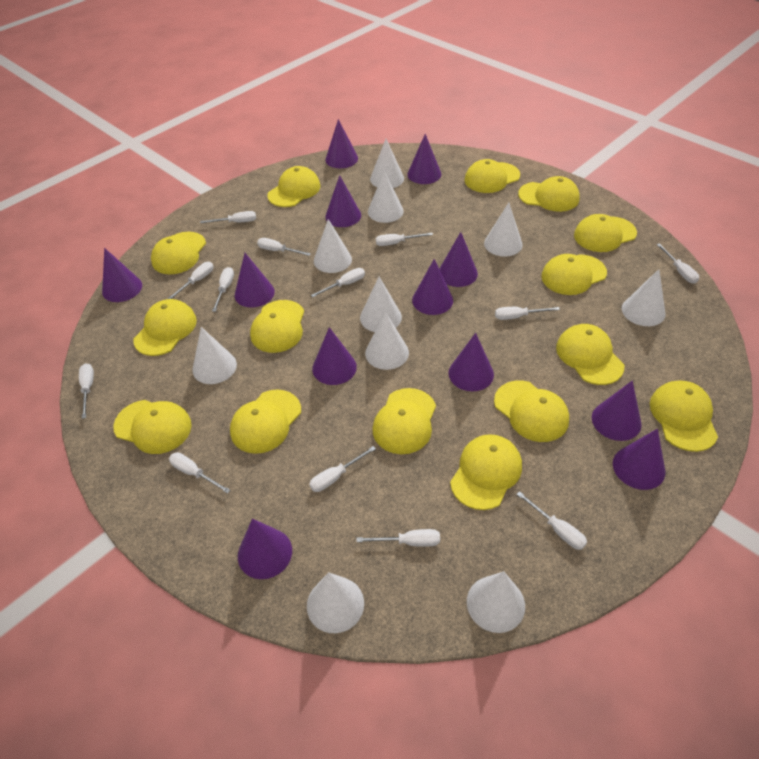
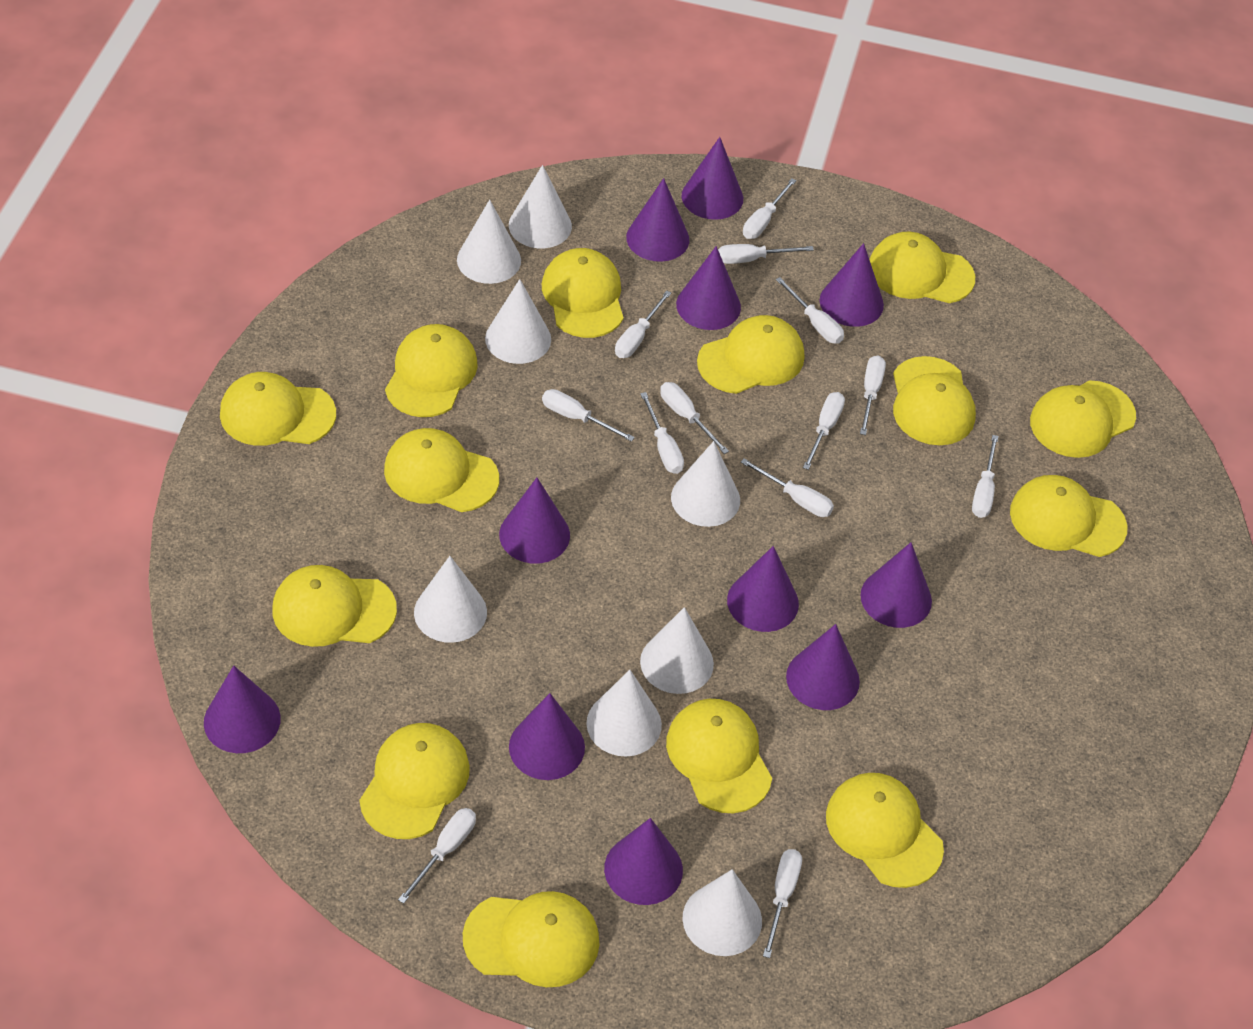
purple cone: [102,248,142,302] [234,253,275,308] [238,519,292,579] [312,327,357,385] [325,119,358,168] [325,175,361,227] [407,134,441,184] [412,259,453,315] [439,232,478,287] [448,333,494,391] [592,381,641,441] [613,429,665,490] = 12 -> [204,665,281,753] [499,478,570,564] [509,693,585,780] [604,818,683,905] [626,178,689,262] [676,246,741,330] [682,137,743,220] [727,546,799,632] [786,624,860,710] [820,243,884,327] [860,542,932,628] = 11
white cone: [192,327,237,384] [307,572,364,633] [314,219,352,273] [360,277,402,332] [365,312,409,370] [368,170,404,223] [370,139,404,188] [467,571,525,633] [484,203,523,257] [622,269,666,326] = 10 -> [414,556,487,643] [457,200,521,284] [485,279,551,364] [509,165,572,248] [586,670,662,756] [640,607,714,694] [671,441,740,527] [682,869,762,956] = 8
yellow cap: [113,400,192,454] [133,299,197,356] [151,232,206,274] [230,390,301,454] [250,300,304,353] [267,166,320,207] [373,388,436,454] [450,434,522,510] [465,159,520,193] [494,380,569,442] [518,176,580,212] [542,254,607,295] [556,324,624,385] [574,214,637,252] [650,381,718,452] = 15 -> [220,372,336,446] [272,565,397,647] [359,723,470,839] [384,428,499,512] [385,324,478,417] [463,891,600,987] [542,248,624,338] [666,699,772,813] [697,315,804,394] [826,773,944,888] [869,232,975,303] [893,356,976,445] [1010,475,1127,557] [1030,380,1136,458] = 14

